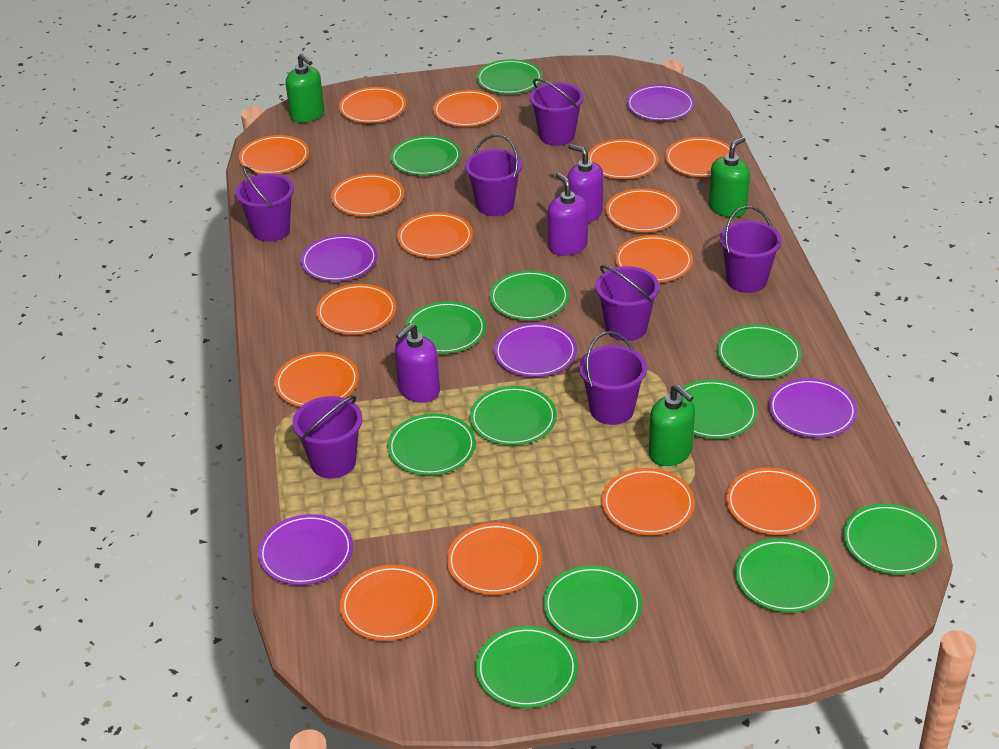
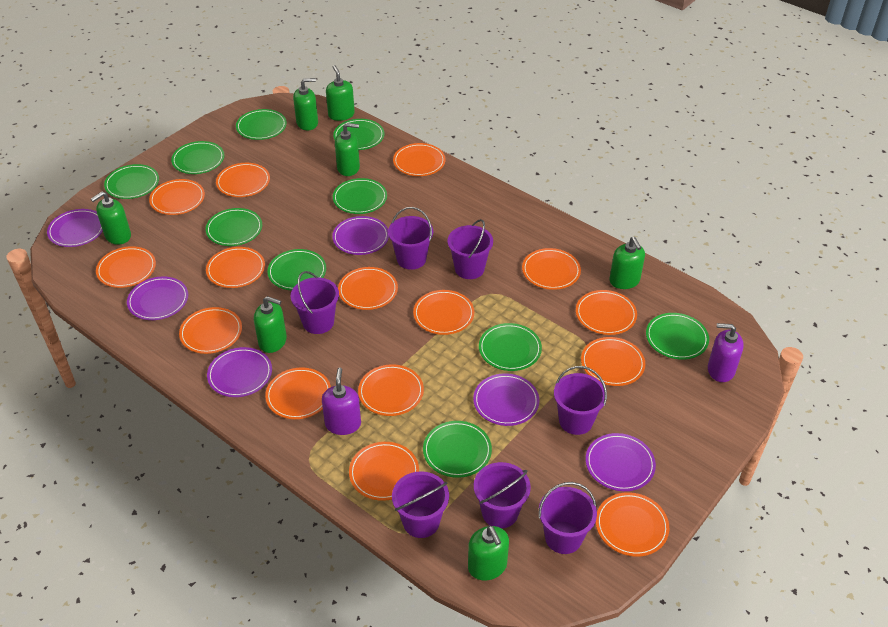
green plate: [387,413,476,475] [390,136,461,175] [405,301,486,354] [470,386,557,446] [475,626,578,708] [476,59,543,94] [490,270,569,320] [543,565,642,642] [677,379,758,439] [717,324,802,379] [735,538,834,613] [843,504,941,575] = 12 -> [104,164,159,199] [171,141,224,174] [205,208,262,246] [236,109,287,140] [267,249,326,291] [333,119,384,150] [333,178,387,214] [423,421,492,478] [479,323,542,371] [646,313,709,360] = 10
green soap dispenser: [286,53,324,123] [649,384,695,466] [709,136,750,217] = 3 -> [91,192,131,245] [254,296,287,353] [293,78,318,130] [326,65,355,121] [335,123,360,176] [468,525,509,581] [609,237,645,289] = 7
purple plate: [258,514,353,585] [301,235,378,282] [494,323,577,377] [626,84,695,121] [769,378,857,438] = 5 -> [47,209,103,247] [127,277,188,320] [207,347,272,397] [332,216,389,255] [473,373,539,426] [586,433,656,491] = 6
purple soap dispenser: [395,323,440,403] [548,173,588,256] [567,144,603,223] = 3 -> [322,368,361,435] [708,323,744,382] = 2

